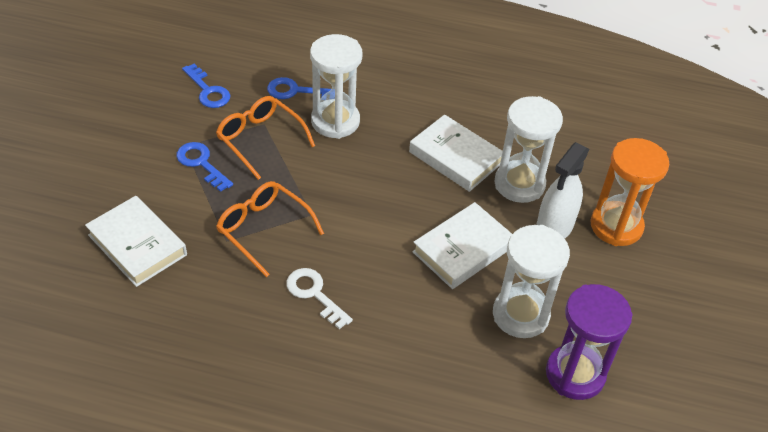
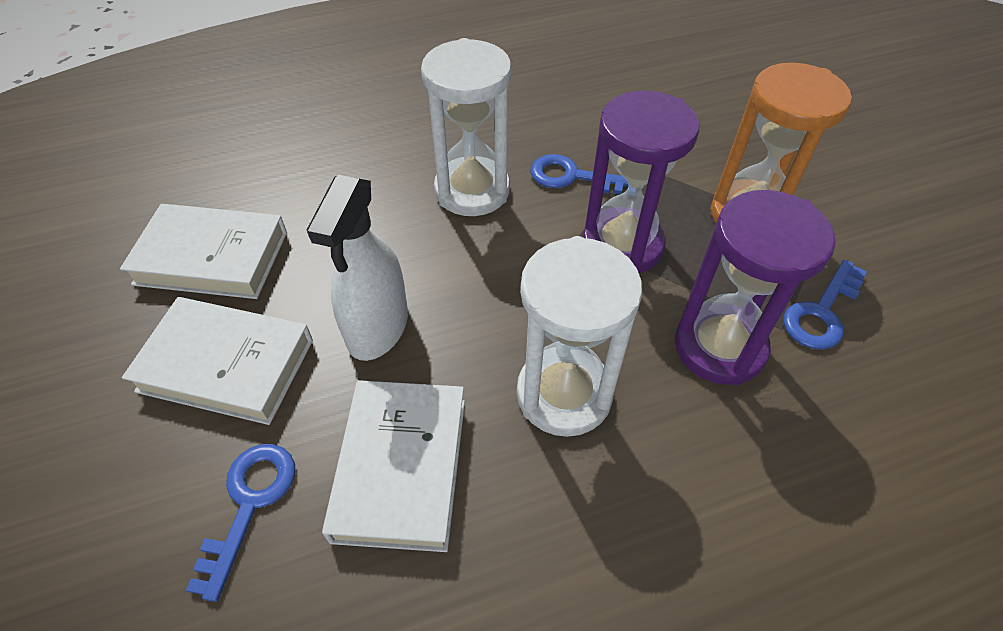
orange glasses: [216,96,315,180] [216,181,324,277] = 2 -> none = 0
purple hourglass: [546,284,633,400] = 1 -> [583,91,699,273] [675,190,836,385] = 2
white hourglass: [310,34,362,139] [493,225,570,338] [494,96,563,203] = 3 -> [421,38,511,216] [517,236,642,437] = 2
white key: [286,268,353,329] = 1 -> none = 0

